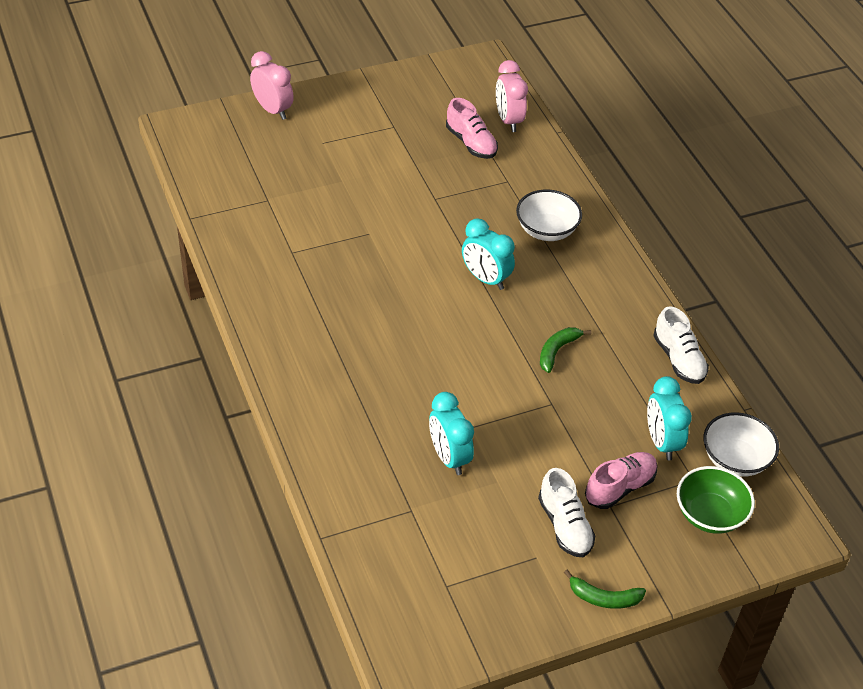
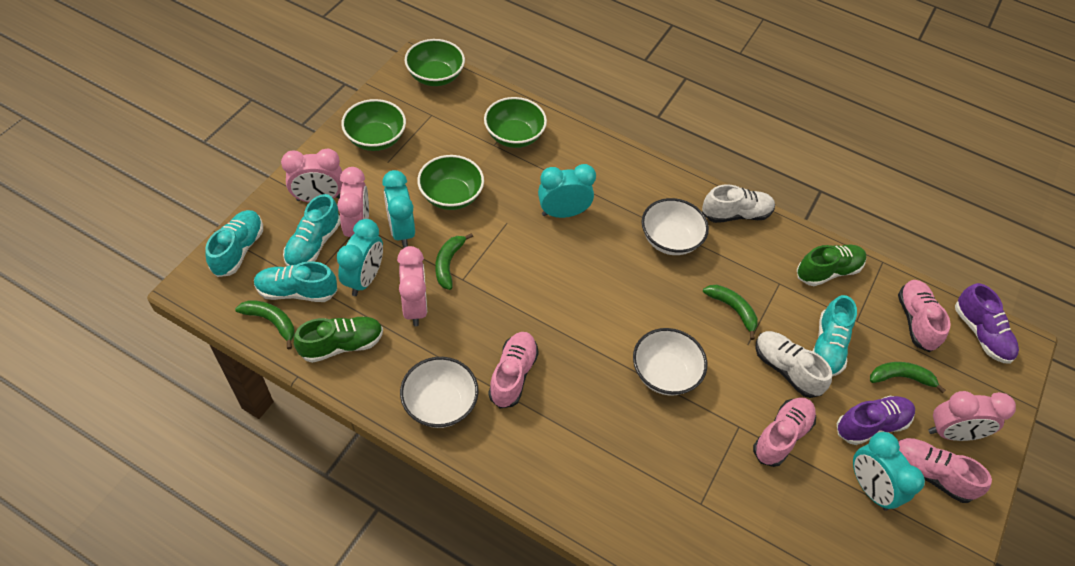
green banana: [540,327,592,373] [564,570,646,609] = 2 -> [235,300,295,349] [435,233,473,290] [703,285,758,340] [870,362,946,393] = 4
green bowl: [677,466,755,534] = 1 -> [341,99,406,151] [404,39,465,86] [417,155,484,210] [484,97,547,148] = 4
green shoe: none = 0 -> [294,317,383,363] [797,245,866,286] = 2
pink clock: [250,51,294,120] [496,60,528,132] = 2 -> [281,149,343,202] [337,167,369,237] [397,246,428,326] [928,391,1016,441] = 4
pink shoe: [446,98,498,159] [585,452,658,509] = 2 -> [488,332,539,408] [753,397,816,467] [898,280,951,352] [898,438,992,503] = 4
purple shoe: none = 0 -> [836,396,915,445] [955,283,1019,364] = 2
turquoise clock: [429,392,474,475] [462,218,515,290] [647,376,692,460] = 3 -> [337,219,383,296] [382,170,415,248] [538,164,596,218] [853,432,925,511] = 4
turquoise shoe: none = 0 -> [205,210,263,277] [254,261,337,302] [283,194,341,266] [812,295,857,377] = 4
white bowl: [516,190,582,241] [704,412,779,477] = 2 -> [400,357,479,428] [633,328,707,396] [642,198,709,255] = 3

